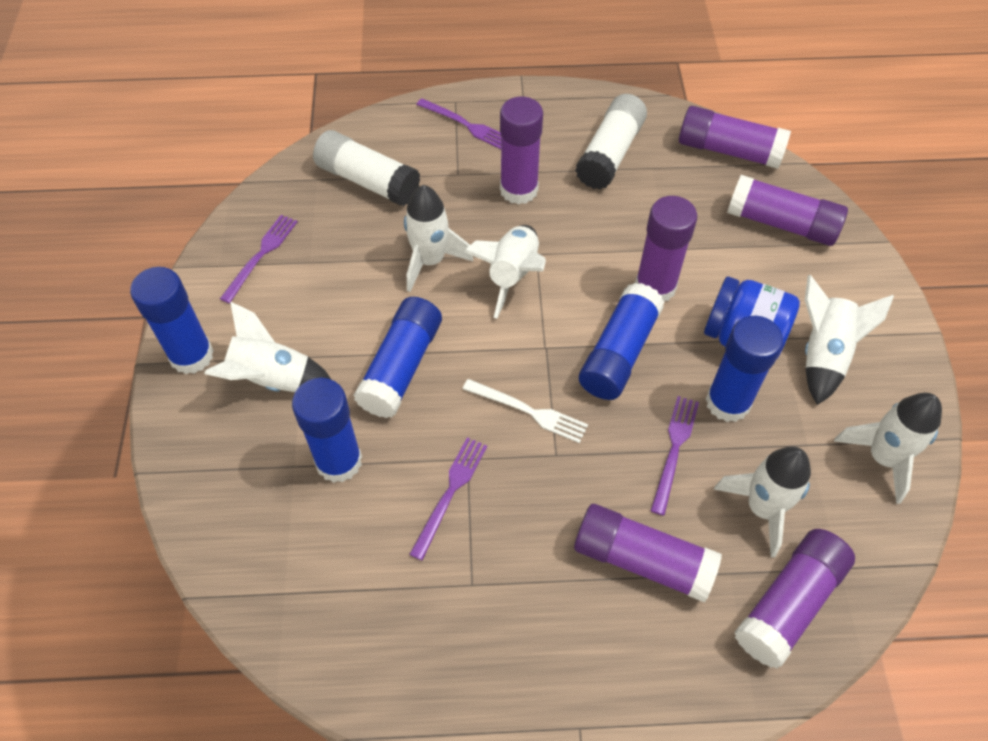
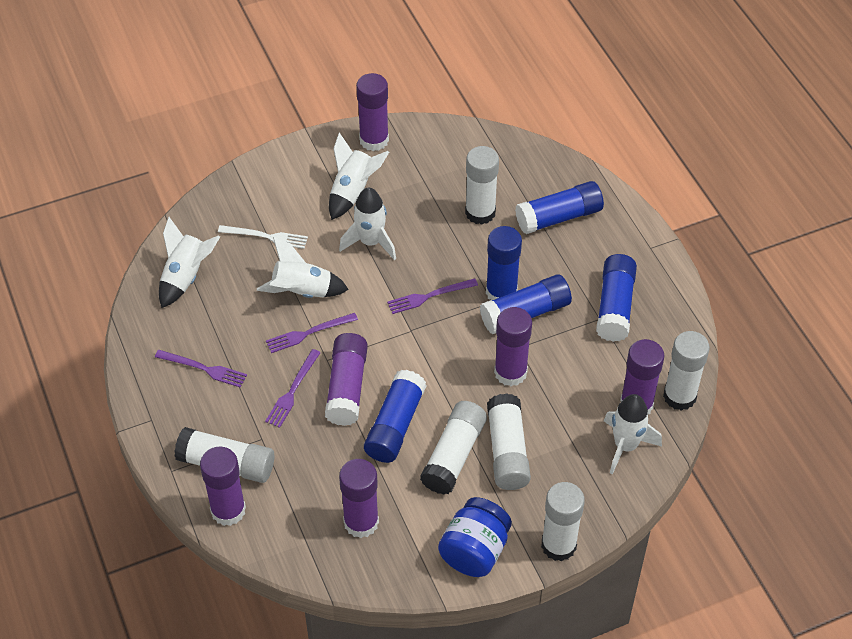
white glue stick: [313,130,420,206] [575,94,647,190] = 2 -> [174,427,274,483] [420,401,487,495] [465,146,499,225] [487,393,531,490] [541,482,585,561] [663,331,710,410] = 6
white rocket: [204,301,331,392] [404,185,473,292] [464,225,546,318] [714,446,811,557] [805,275,894,405] [834,393,942,504] = 6 -> [159,217,220,308] [257,237,349,298] [329,132,389,220] [339,187,396,260] [604,394,662,474] = 5

